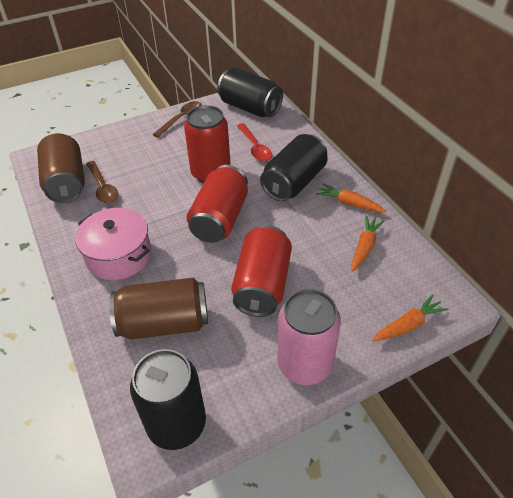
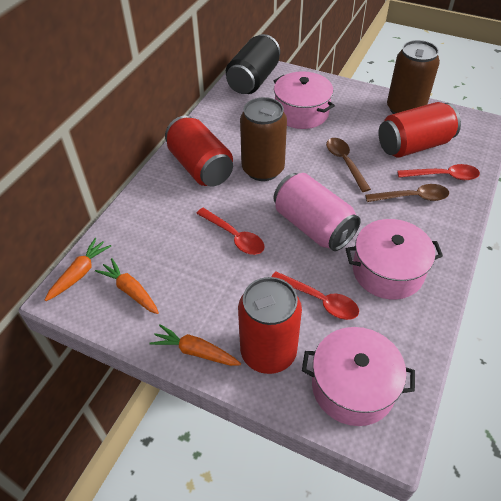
black can: [130,349,206,450] [217,68,283,117] [260,134,328,202] = 3 -> [226,34,280,94] = 1
pink pot: [75,208,151,280] = 1 -> [274,71,335,129] [302,327,415,426] [346,219,443,300] = 3
red spoon: [237,123,272,161] = 1 -> [196,208,265,255] [271,271,359,320] [397,164,480,180] = 3

